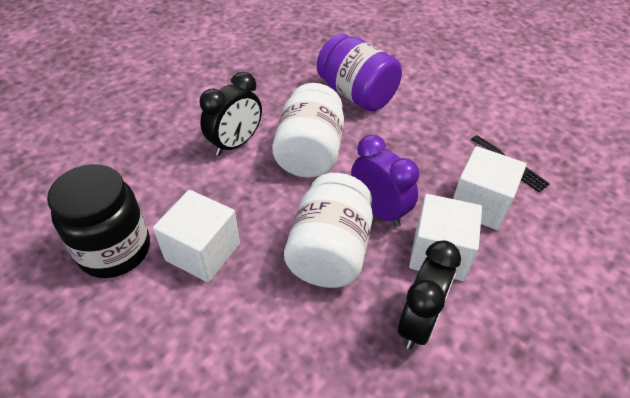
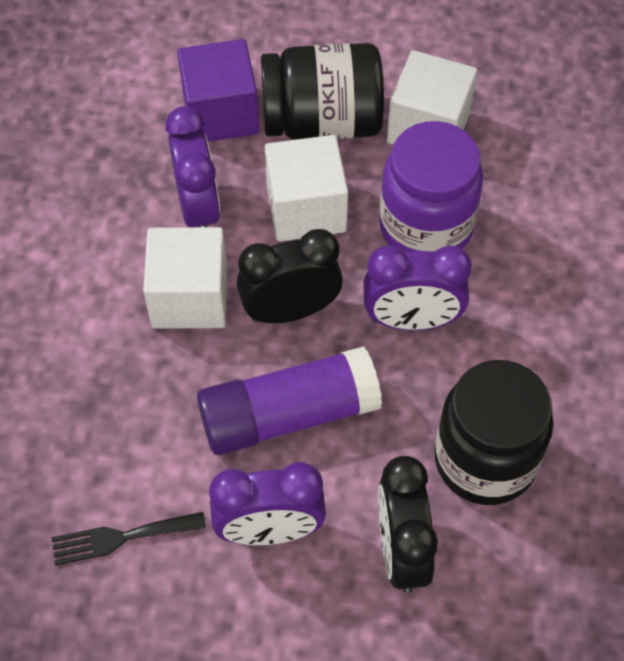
black jar: [47,164,150,278] = 1 -> [261,43,384,140] [434,360,553,505] = 2
purple clock: [351,135,419,227] = 1 -> [165,106,220,227] [209,462,326,545] [364,245,472,330] = 3
purple cube: none = 0 -> [177,39,259,142] = 1
purple glue stick: none = 0 -> [197,346,382,455] = 1
white jar: [272,83,344,178] [284,173,373,288] = 2 -> none = 0

